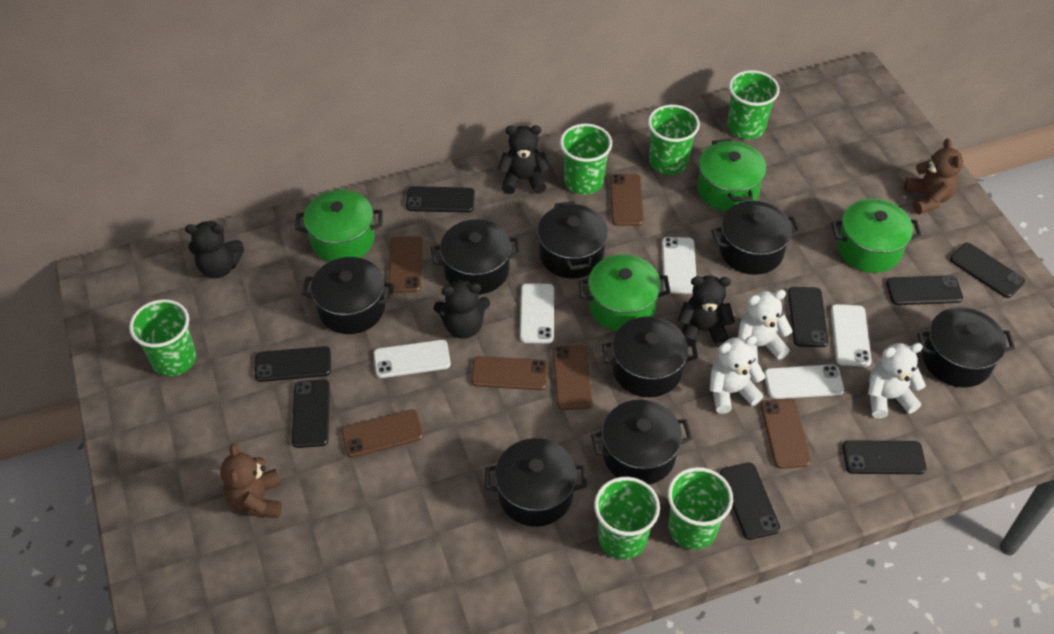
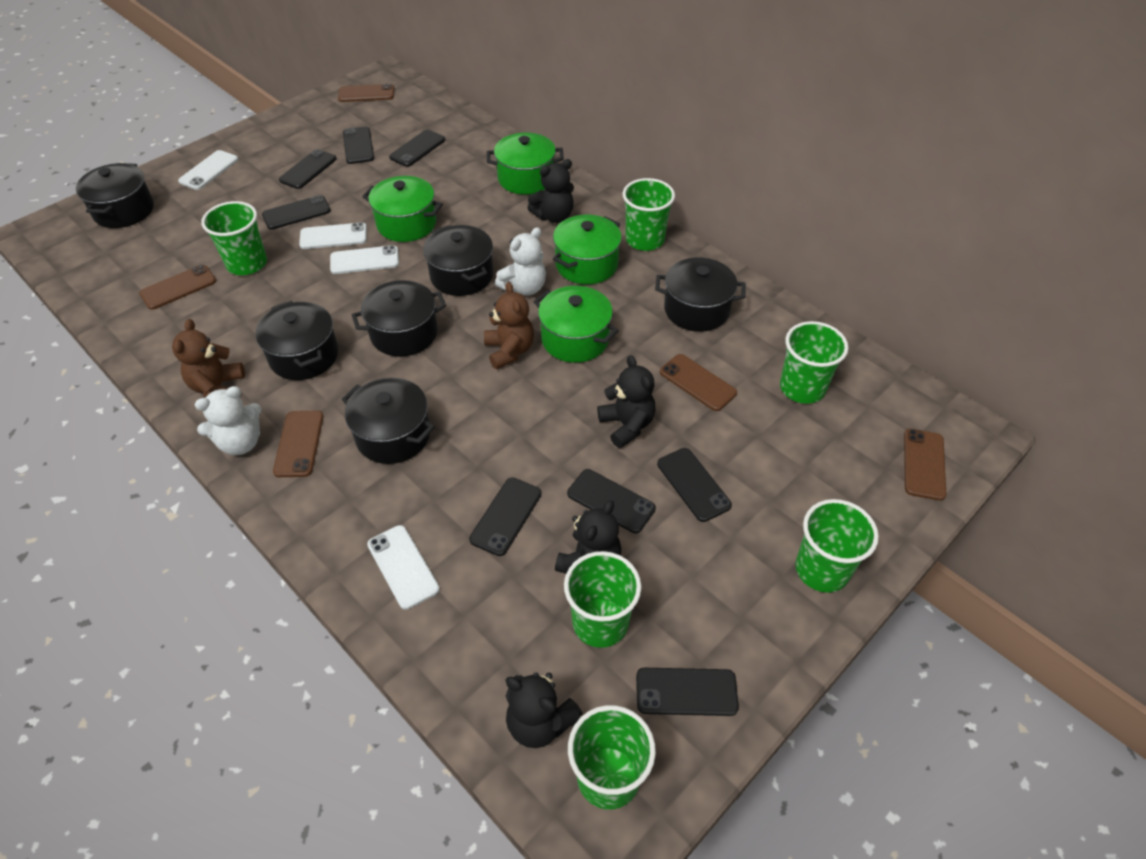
black pot: [302,257,394,334] [431,219,521,295] [485,438,587,527] [537,201,608,279] [591,400,692,485] [602,317,698,397] [711,201,801,275] [917,307,1015,388] = 8 -> [76,163,154,228] [255,301,338,380] [341,377,435,464] [352,280,446,357] [423,225,493,296] [655,257,746,332] = 6
brown phone: [341,409,423,458] [388,236,423,293] [471,356,548,390] [552,345,593,410] [610,174,644,226] [761,399,811,469] = 6 -> [139,265,216,310] [273,411,323,477] [338,83,394,102] [660,354,737,411] [904,429,946,501] = 5
white phone: [374,340,451,378] [520,283,554,343] [662,237,696,294] [764,365,844,399] [831,304,872,367] = 5 -> [178,150,238,190] [299,222,367,249] [330,245,399,274] [367,525,440,610] = 4
white teddy bear: [710,336,766,414] [738,290,793,362] [868,343,926,418] = 3 -> [194,386,261,455] [495,227,546,295] = 2

